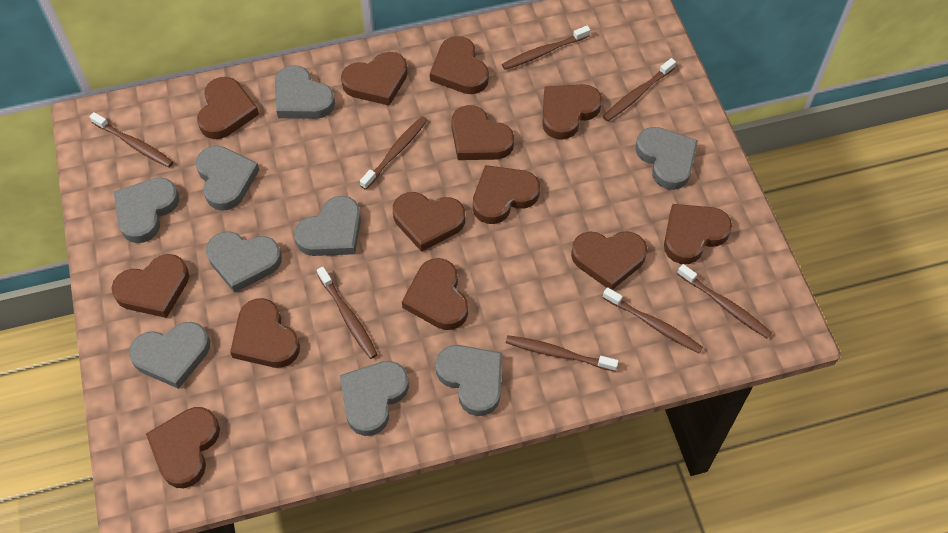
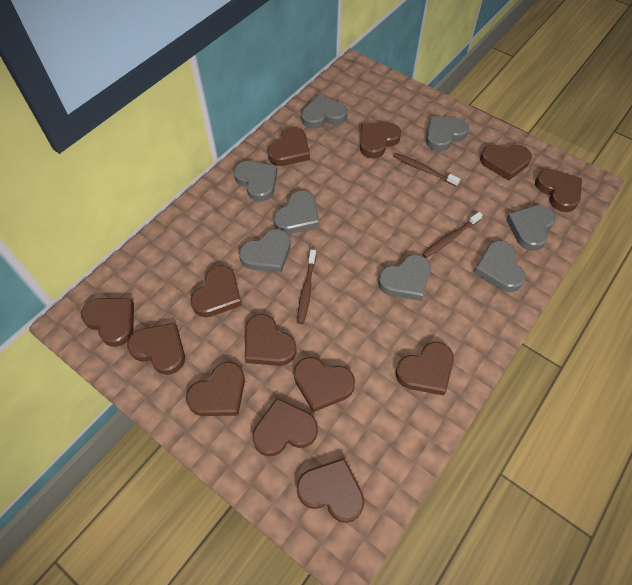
brown toothbrush: [89,112,173,168] [317,267,378,359] [360,116,427,190] [502,26,590,70] [506,335,619,372] [603,58,676,122] [603,287,703,354] [677,264,772,339] = 8 -> [297,250,316,324] [393,153,460,187] [422,212,483,258] = 3
grey heart: [114,178,179,243] [129,322,210,389] [196,146,259,211] [206,231,282,293] [275,65,335,119] [294,196,361,256] [340,361,409,436] [436,345,502,416] [635,127,698,190] = 9 -> [234,161,277,202] [239,229,291,273] [274,191,319,234] [301,95,347,129] [378,255,431,301] [426,116,469,151] [474,241,526,292] [506,205,555,251] = 8

